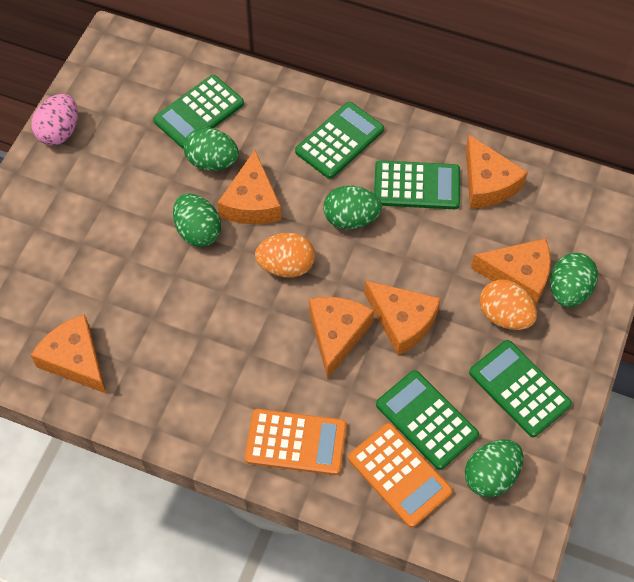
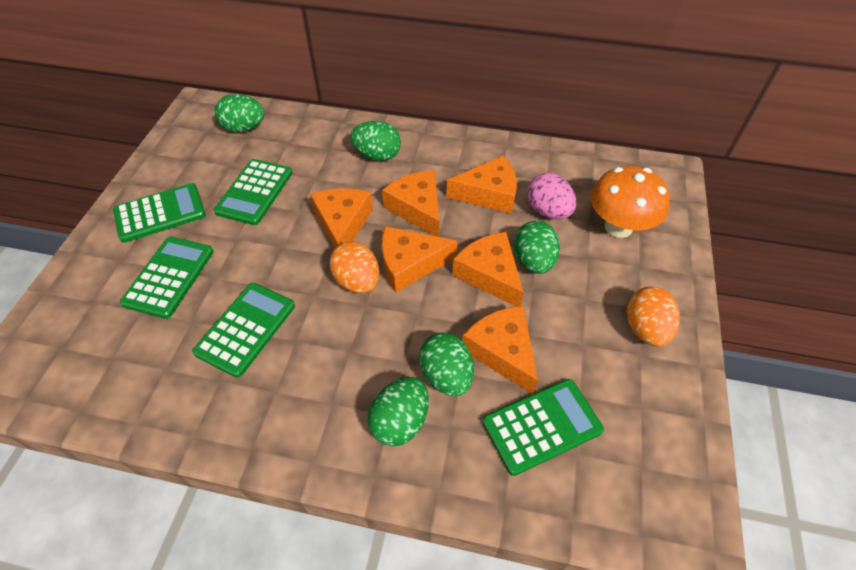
orange calculator: [245,409,347,475] [348,423,453,528] = 2 -> none = 0
orange mushroom: none = 0 -> [590,166,670,238] = 1

